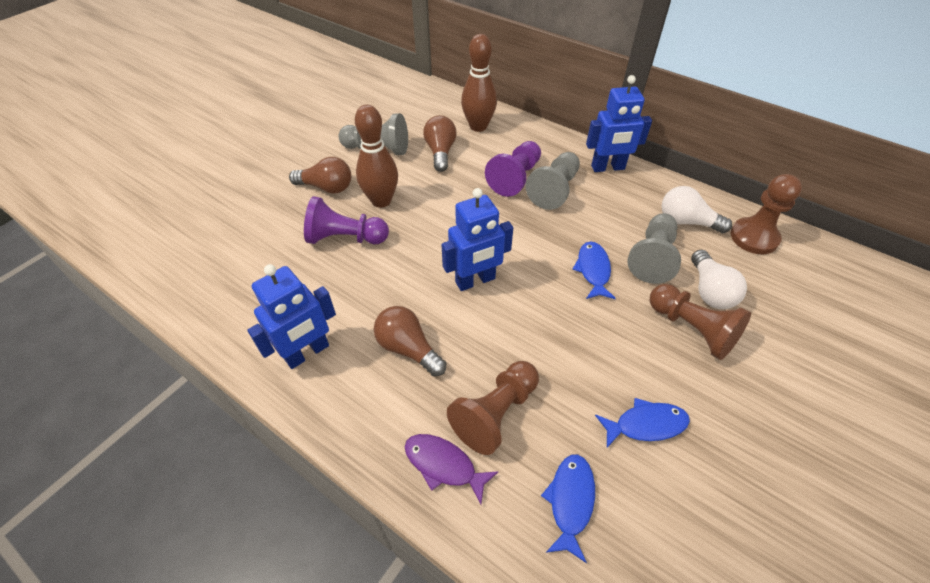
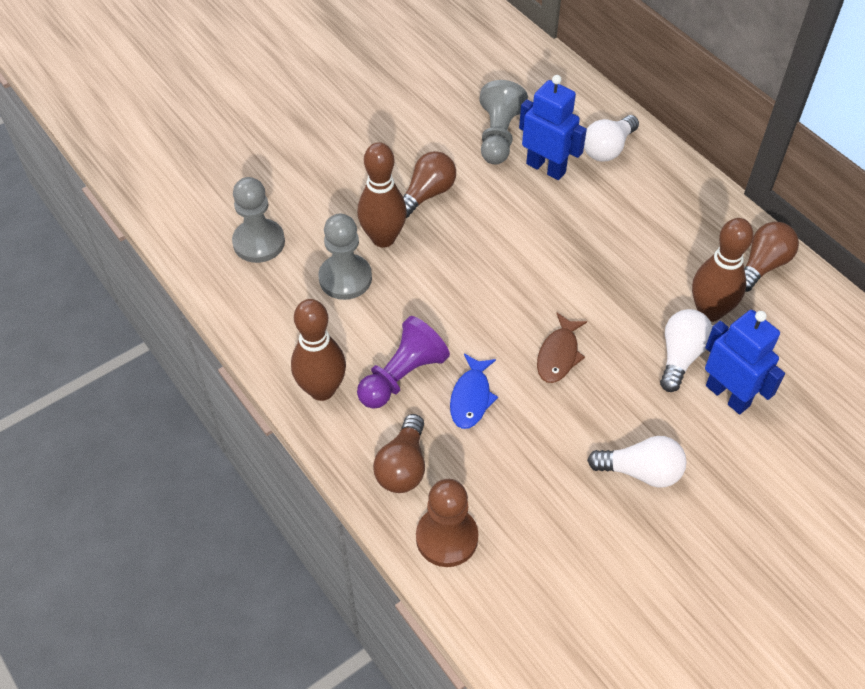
blue fish: [541,454,595,563] [572,241,616,299] [595,398,690,448] = 3 -> [450,354,498,429] = 1
blue robot: [247,264,336,369] [441,188,513,291] [586,75,652,172] = 3 -> [519,75,587,180] [705,310,785,414] = 2
brown bowling pin: [355,105,398,208] [461,34,497,132] = 2 -> [291,299,346,401] [357,142,407,247] [692,218,754,322] = 3
brown fish: none = 0 -> [537,313,587,383] = 1
brown pawn: [447,361,539,455] [650,284,751,360] [730,174,802,254] = 3 -> [416,479,479,567] = 1
purple fish: [405,434,499,504] = 1 -> none = 0
purple pawn: [304,196,389,244] [485,141,541,197] = 2 -> [357,316,450,409] = 1
white light bulb: [661,186,732,233] [691,250,747,309] = 2 -> [584,115,639,162] [587,436,687,487] [660,309,713,392] = 3

